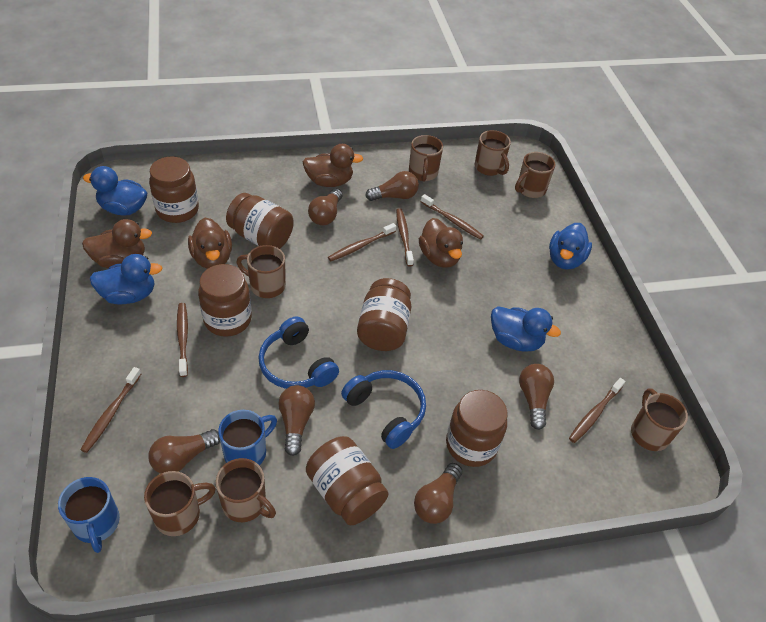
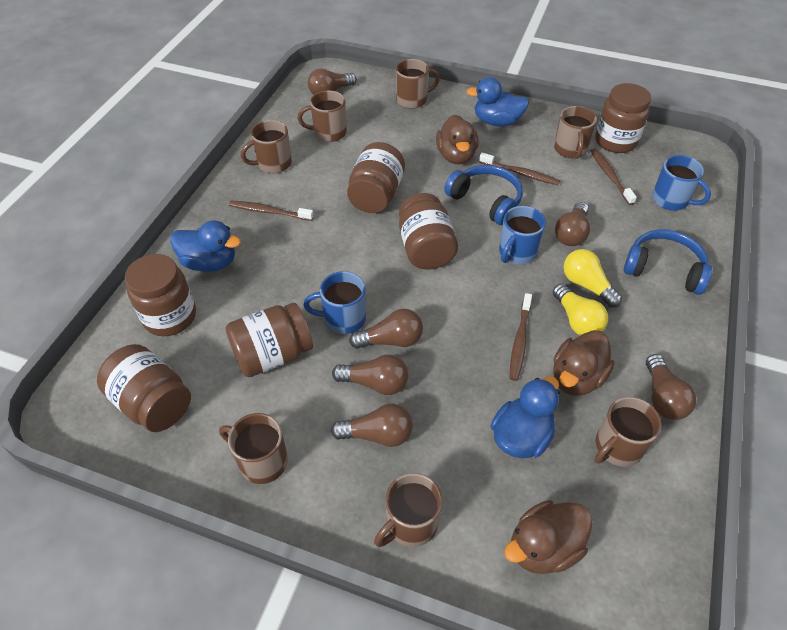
blue duck: [83,166,147,216] [90,254,162,304] [491,306,561,352] [549,223,592,270] = 4 -> [170,220,241,272] [466,77,529,126] [491,376,560,459] = 3
blue mug: [58,477,120,553] [218,410,277,465] = 2 -> [303,271,366,334] [499,206,546,265] [652,155,711,211] = 3
brown duck: [82,219,152,268] [188,218,232,269] [303,144,363,187] [419,218,463,268] = 4 -> [436,115,479,165] [504,500,593,574] [553,330,615,396] = 3
brown toothbrush: [81,367,141,453] [177,303,188,377] [328,223,397,261] [396,208,414,267] [421,194,484,240] [569,378,625,443] = 6 -> [229,201,314,221] [479,153,560,185] [509,293,532,381] [590,148,637,205] = 4
yellow light bulb: none = 0 -> [553,284,608,335] [564,249,622,307] = 2

